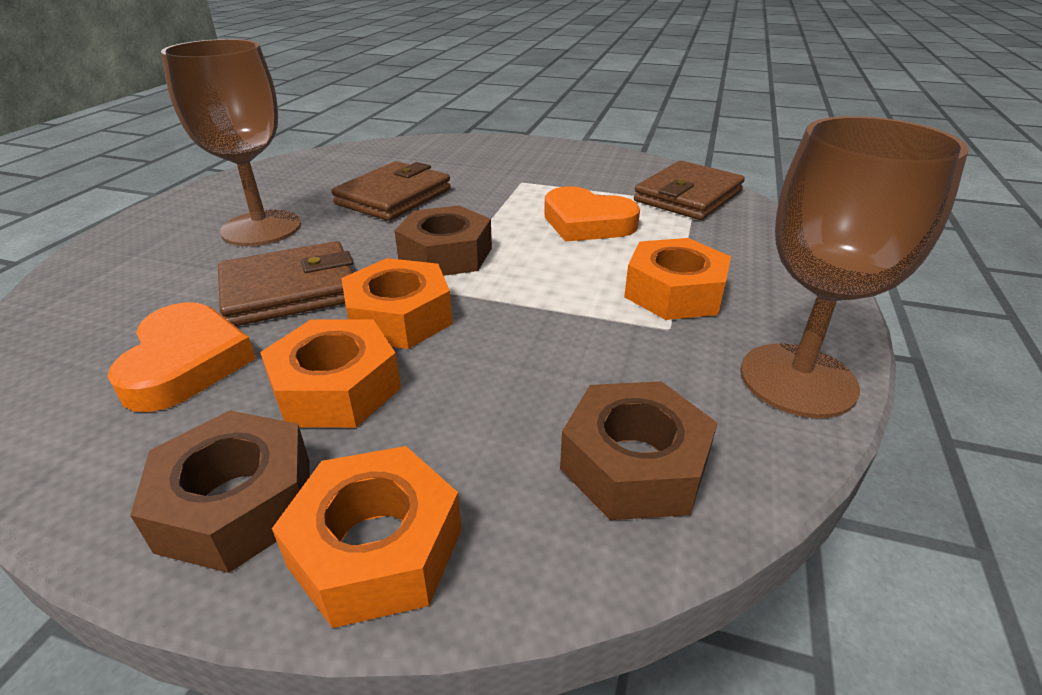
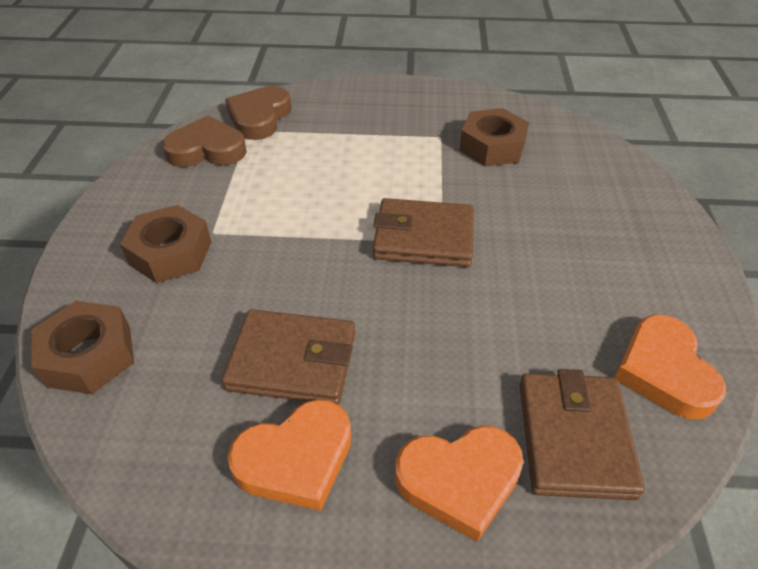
brown goblet: [161,39,301,246] [740,116,969,418] = 2 -> none = 0
brown heart: none = 0 -> [162,115,247,167] [225,86,292,140] = 2
orange heart: [107,302,256,412] [544,186,640,242] = 2 -> [228,399,351,511] [395,426,524,542] [615,315,726,419] = 3
orange nut: [260,319,401,428] [272,446,462,628] [341,258,453,349] [624,238,731,320] = 4 -> none = 0

